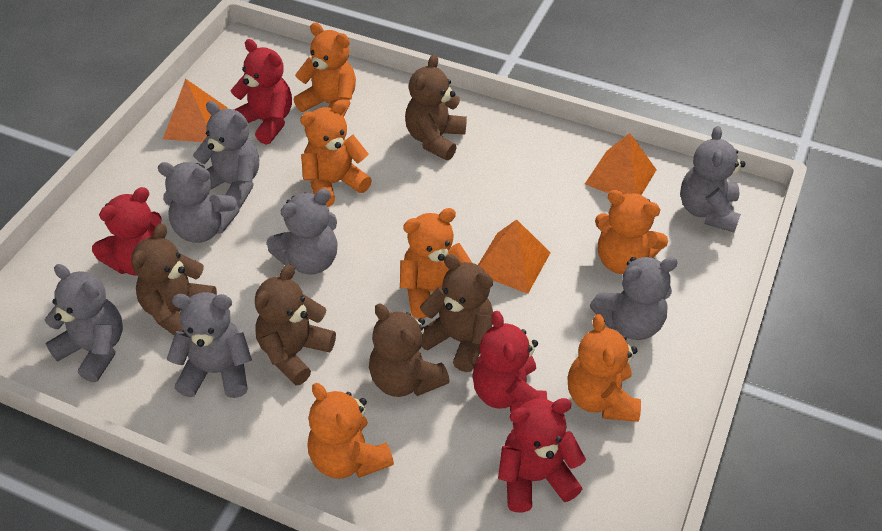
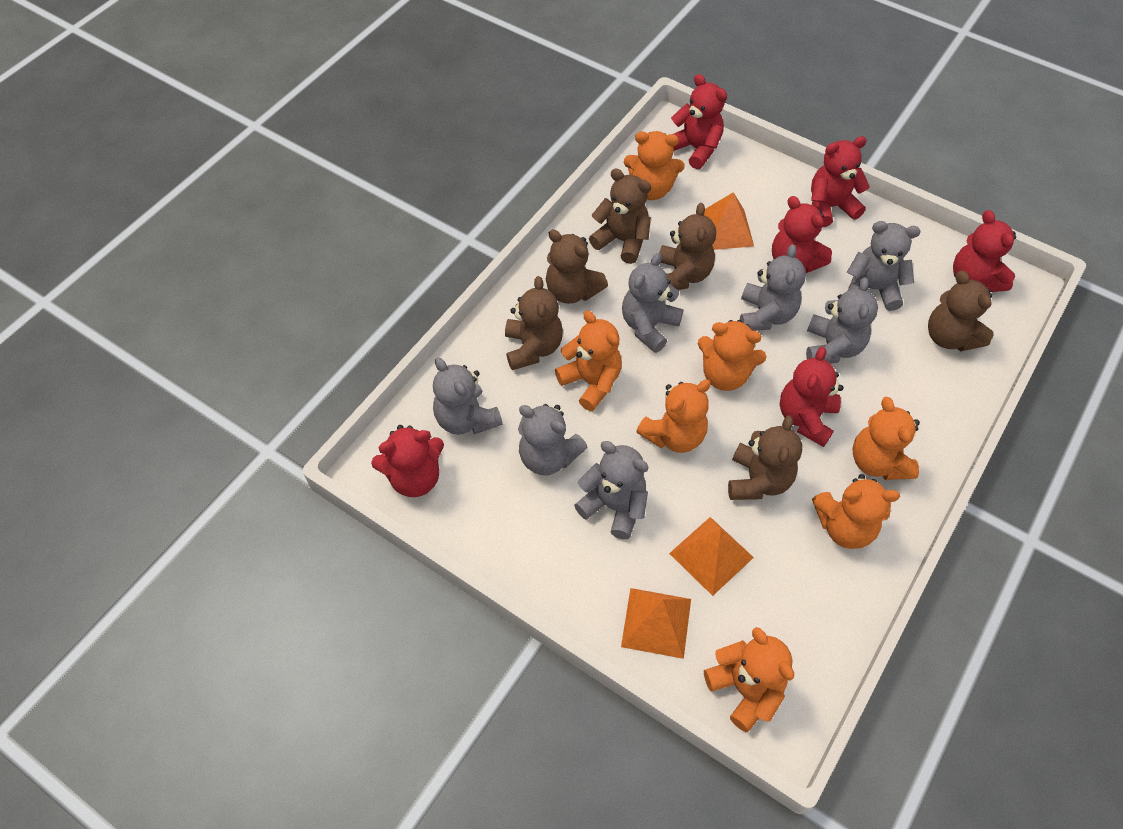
brown teddy bear: [131,223,217,335] [255,264,336,386] [369,304,450,397] [405,54,467,160] [420,254,493,372] = 5 -> [505,276,563,370] [546,230,608,304] [589,168,651,264] [659,203,716,290] [728,415,802,500] [928,271,994,351] = 6
orange teddy bear: [294,23,356,117] [300,100,372,207] [307,383,394,479] [400,208,472,319] [568,314,641,422] [595,190,668,274] = 6 -> [555,310,622,411] [624,131,685,200] [636,379,711,453] [698,320,767,391] [704,627,794,732] [812,474,900,549] [853,397,920,480] = 7
red teddy bear: [92,187,162,276] [231,39,292,145] [472,311,547,414] [498,398,586,512] = 4 -> [371,425,444,497] [671,74,727,169] [772,196,832,273] [780,347,844,447] [811,136,870,227] [953,210,1016,292] = 6

